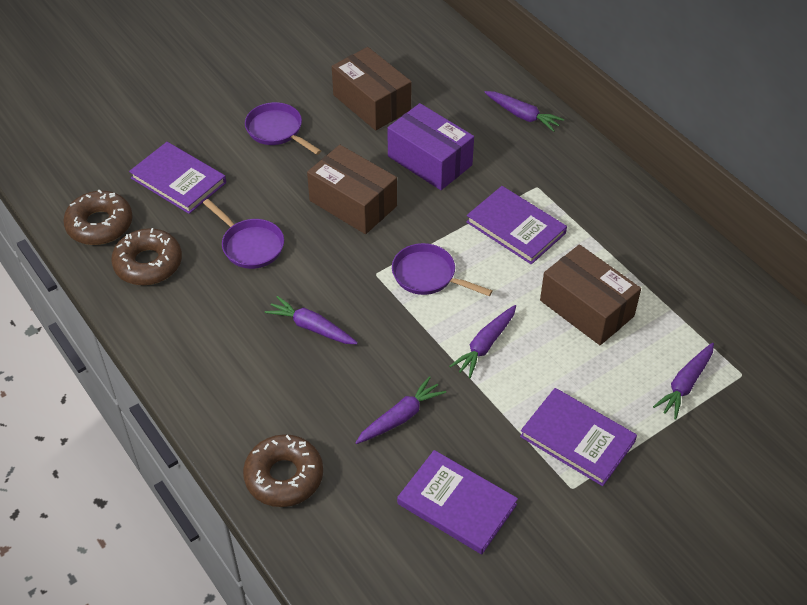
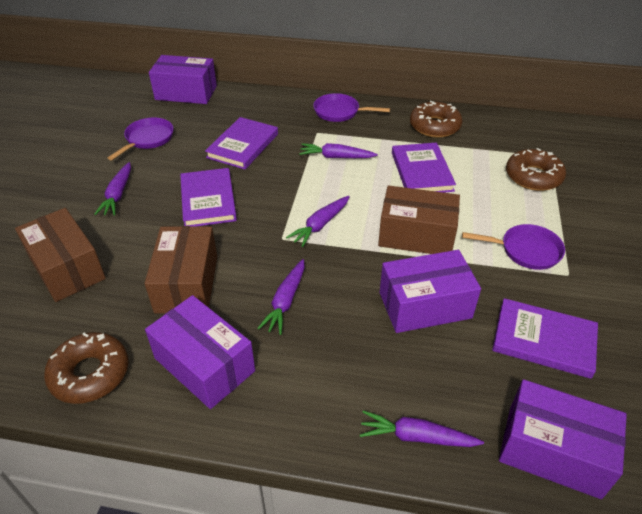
purple box: [387,103,474,190] = 1 -> [145,295,255,409] [149,55,217,104] [380,250,481,333] [499,379,627,499] = 4

